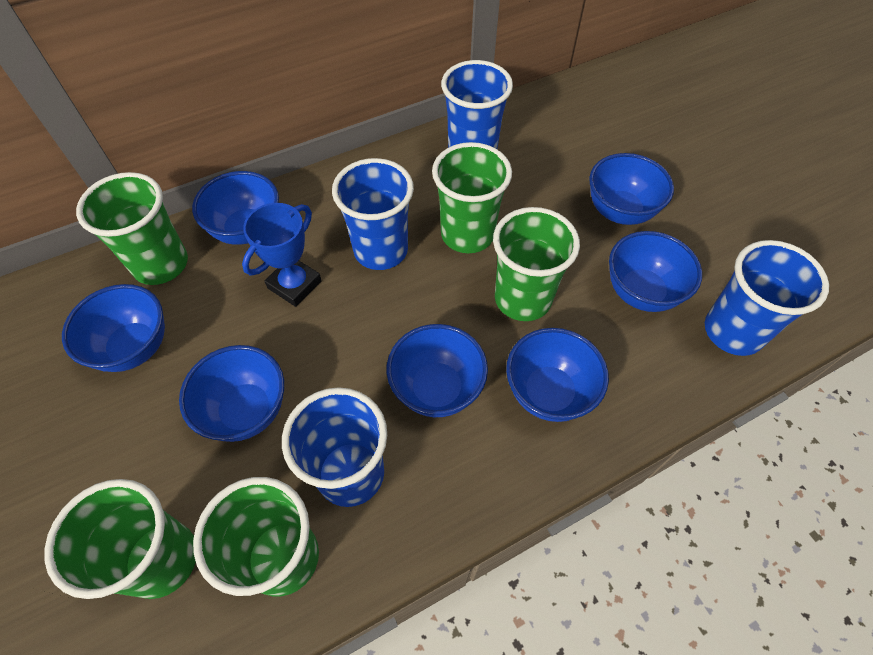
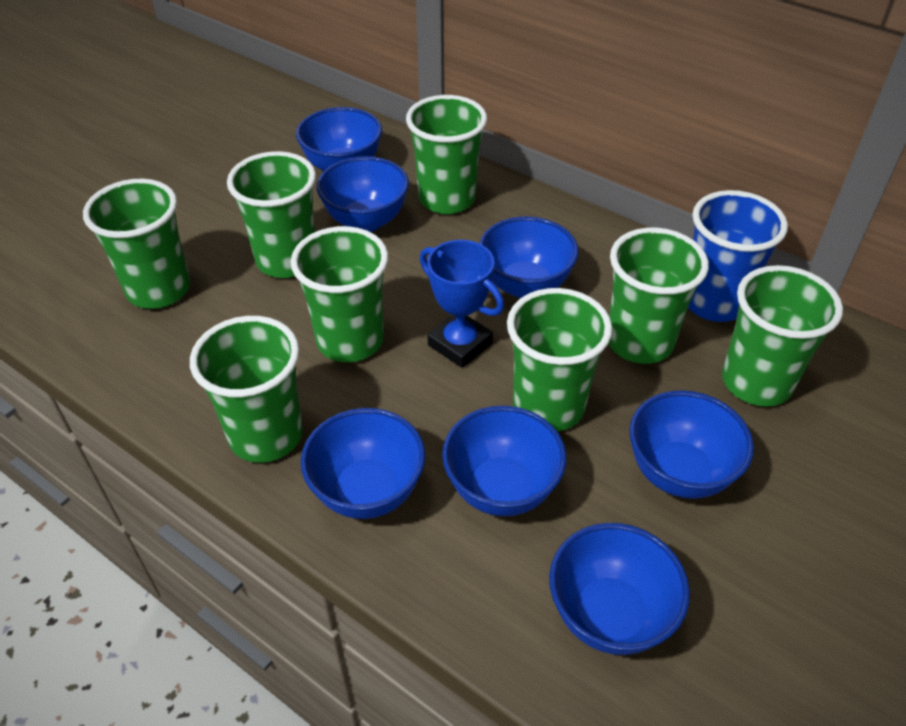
blue cup: [282,387,387,507] [332,158,414,270] [441,60,513,149] [705,240,829,356] = 4 -> [688,190,788,322] = 1
green cup: [45,479,196,599] [76,172,188,285] [193,477,319,596] [432,142,512,253] [493,207,580,321] = 5 -> [83,179,190,309] [190,316,303,463] [227,151,316,278] [291,226,388,362] [406,95,487,214] [507,288,612,431] [608,227,709,364] [722,265,843,407] = 8

